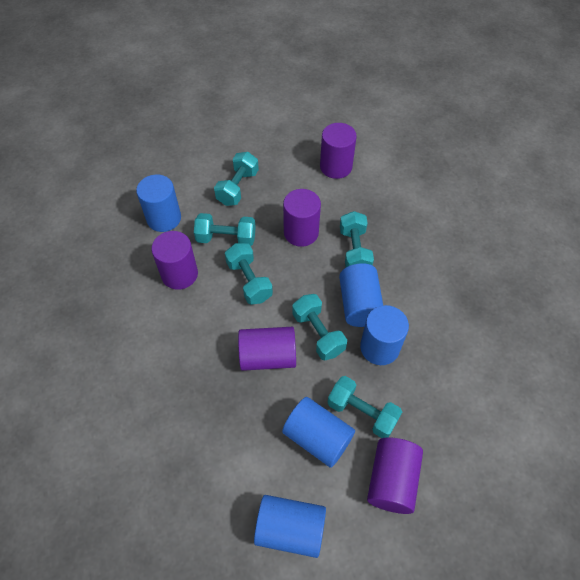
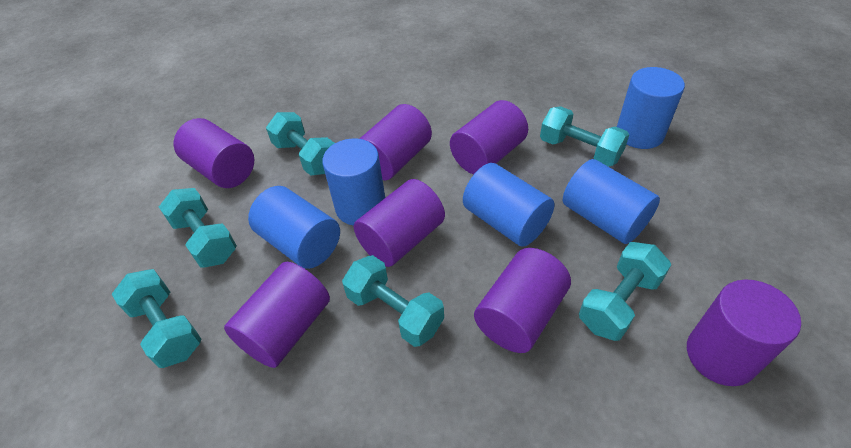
purple cylinder: [151,231,198,290] [238,327,296,371] [283,189,321,247] [320,123,357,179] [367,437,423,514] = 5 -> [174,118,254,188] [224,262,330,368] [354,179,445,267] [360,104,432,180] [450,100,528,175] [474,248,571,353] [687,279,801,386] = 7

